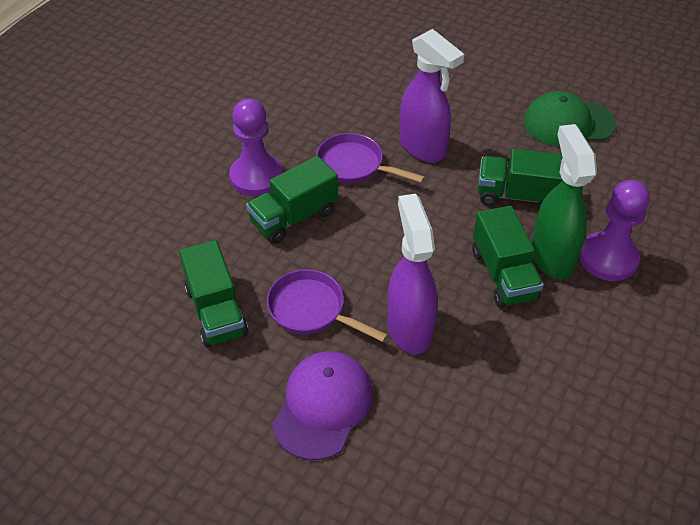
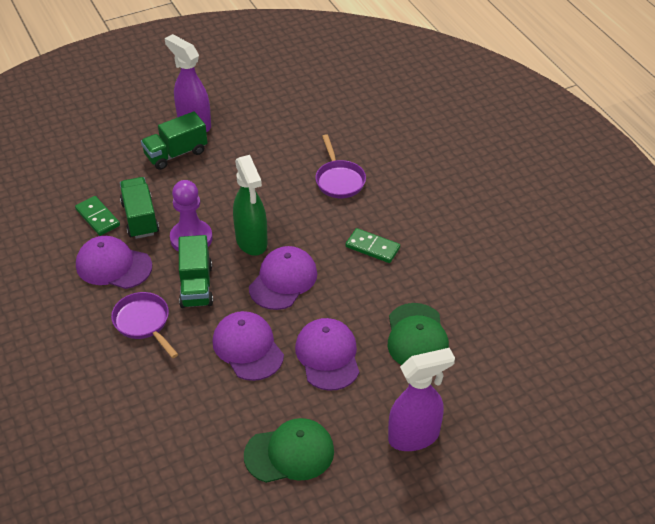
green cap: [524,91,616,147] = 1 -> [244,418,334,483] [387,303,449,365] = 2
green domino: none = 0 -> [75,196,120,236] [346,228,400,263] = 2
green truck: [179,240,249,348] [246,156,338,244] [472,206,544,308] [478,149,563,209] = 4 -> [120,177,159,239] [141,111,208,170] [179,235,213,308] = 3
purple cap: [272,351,373,460] = 1 -> [76,236,152,289] [213,311,284,381] [249,246,317,310] [295,318,359,391] = 4
purple pawn: [229,98,283,196] [579,180,650,281] = 2 -> [170,180,213,252] = 1

